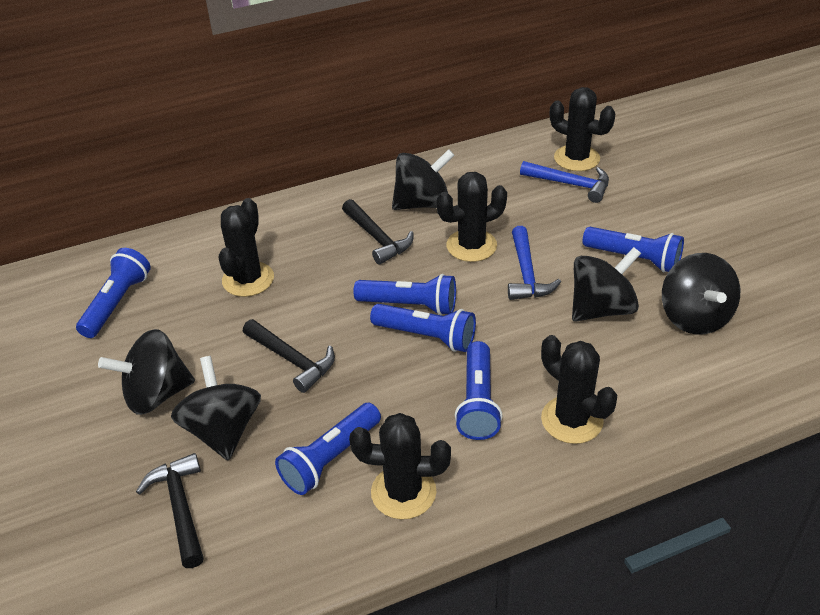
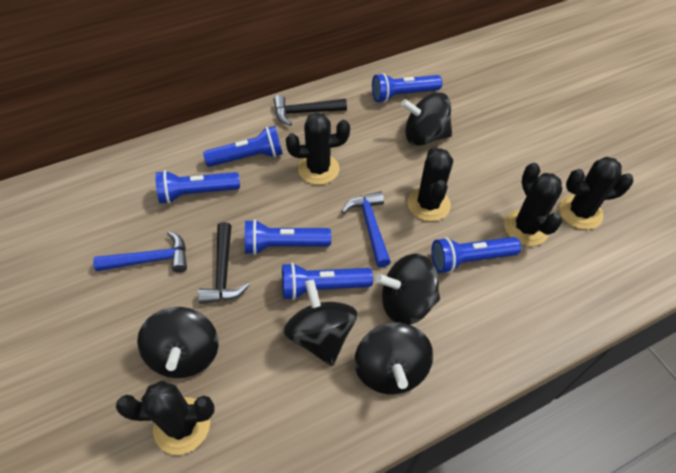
black hammer: [136,453,204,568] [243,319,335,393] [342,199,413,265] = 3 -> [198,222,249,304] [274,95,347,126] = 2

